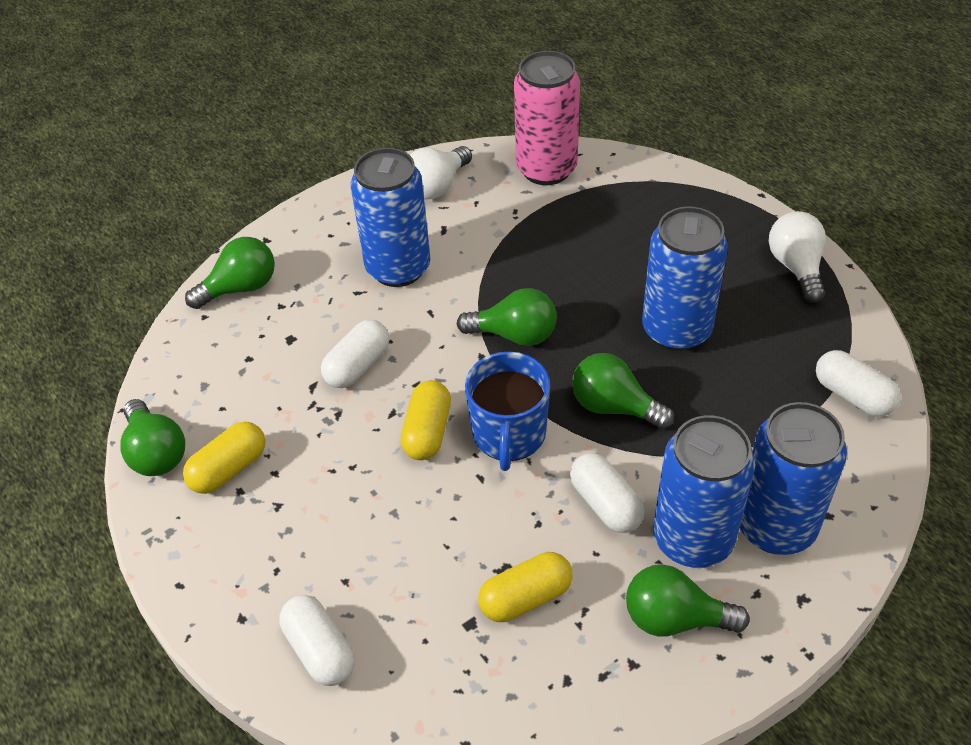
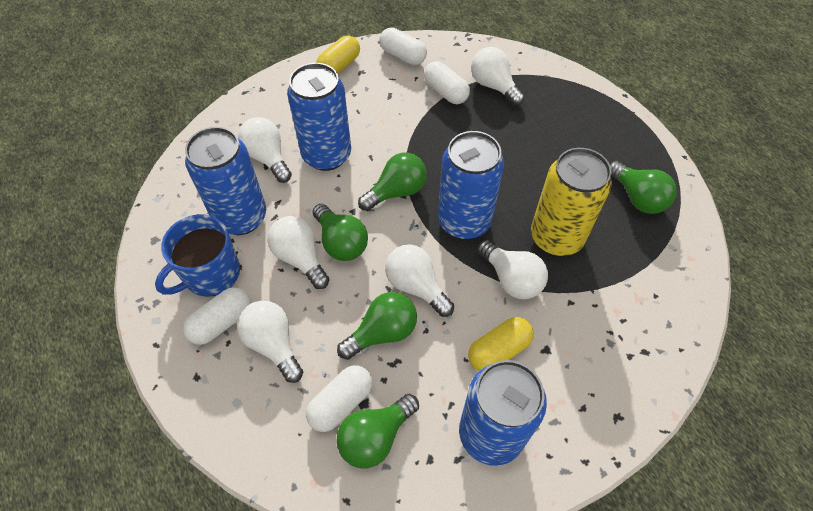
pink can: [514,51,580,185] = 1 -> none = 0
white light bulb: [410,146,472,199] [769,211,826,303] = 2 -> [237,301,303,383] [238,117,292,183] [268,216,330,289] [385,244,454,317] [471,47,525,106] [477,240,548,299] = 6
yellow can: none = 0 -> [531,148,612,256] = 1
yellow capsule: [183,422,265,494] [401,380,451,460] [478,552,573,622] = 3 -> [316,36,360,74] [468,317,534,371] = 2

